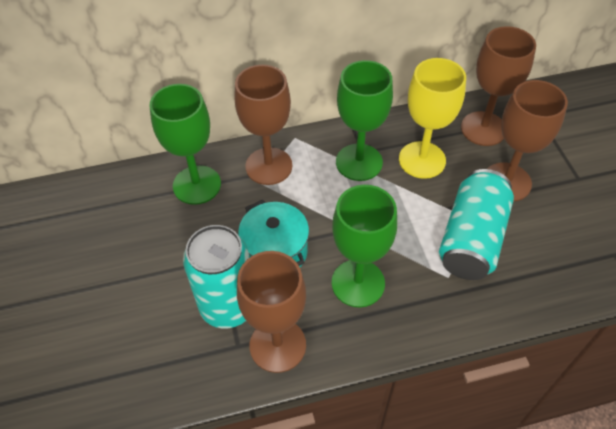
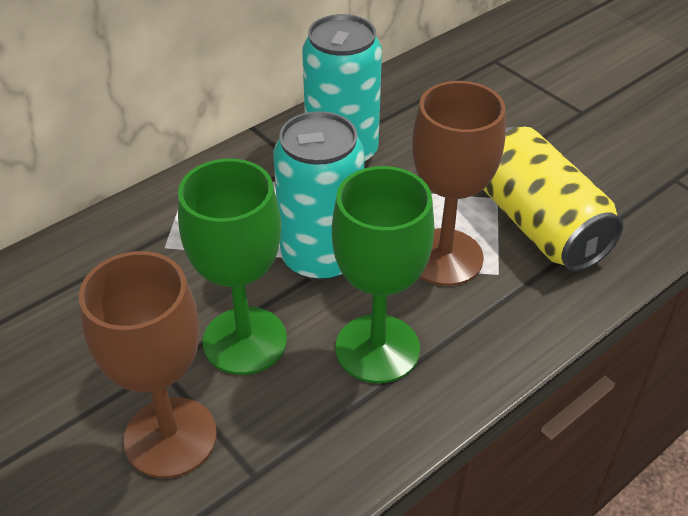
brown goblet: [235,64,292,185] [237,251,306,373] [461,26,536,146] [487,80,568,202] = 4 -> [79,251,217,478] [412,81,506,286] = 2
green goblet: [149,84,221,205] [332,185,397,307] [336,60,393,181] = 3 -> [178,159,287,375] [332,166,434,383] = 2
turquoise pot: [238,199,309,267] = 1 -> none = 0
yellow can: none = 0 -> [483,127,623,271] = 1
yellow goblet: [399,58,466,179] = 1 -> none = 0

